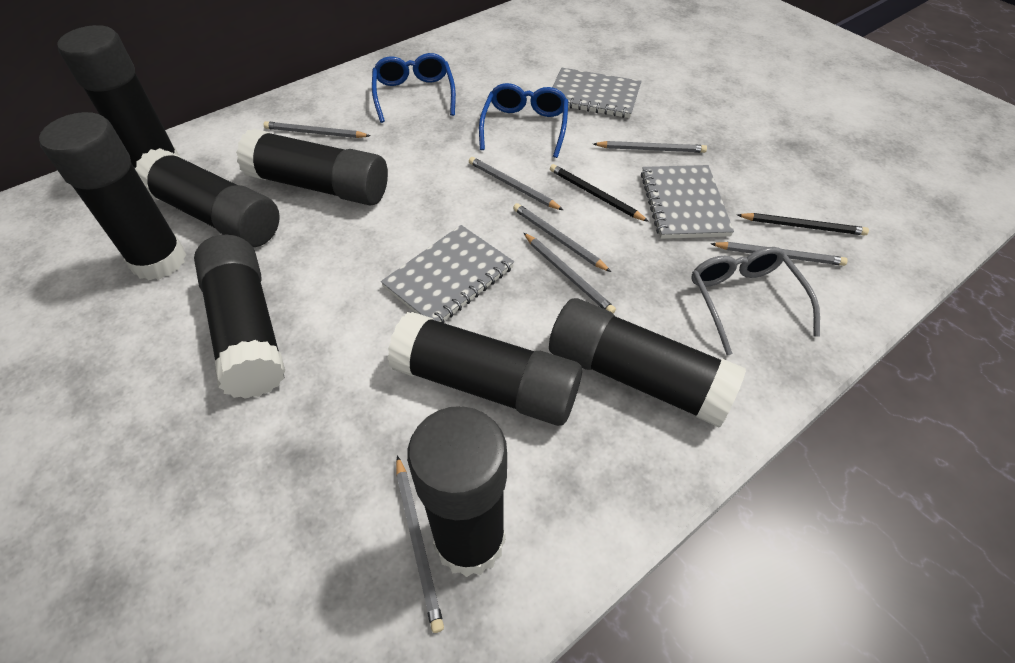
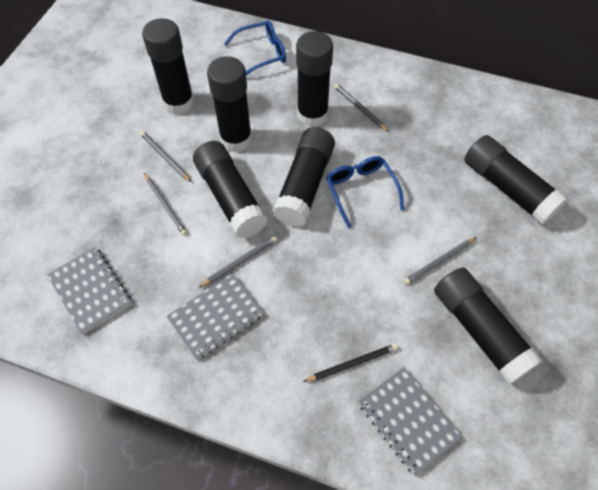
black glue stick: [39,112,186,280] [57,25,179,168] [135,148,280,247] [194,234,285,399] [236,129,388,206] [387,312,582,426] [407,406,507,577] [549,298,746,428] = 8 -> [142,18,194,114] [193,141,268,238] [207,56,252,152] [273,127,335,227] [296,31,333,127] [434,268,543,385] [464,135,568,225] = 7
black pencil: [550,164,649,222] [737,213,869,236] = 2 -> [303,344,398,382] = 1
grey glasses: [691,247,820,356] = 1 -> none = 0
grey pencil: [264,121,370,138] [396,455,444,633] [469,157,563,210] [513,203,611,272] [524,233,616,313] [593,141,707,153] [710,242,848,266] = 7 -> [140,131,191,182] [144,173,187,235] [199,236,277,288] [334,83,389,132] [404,237,477,285] = 5

